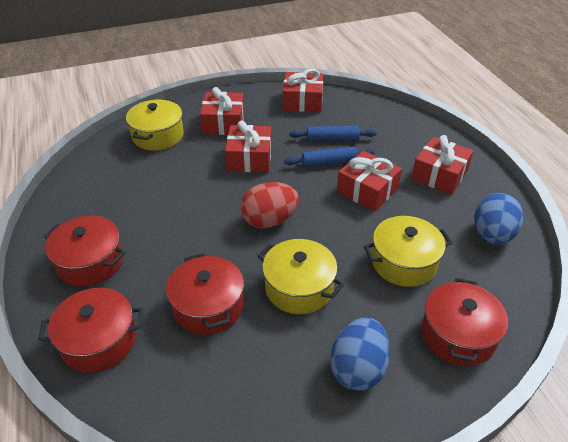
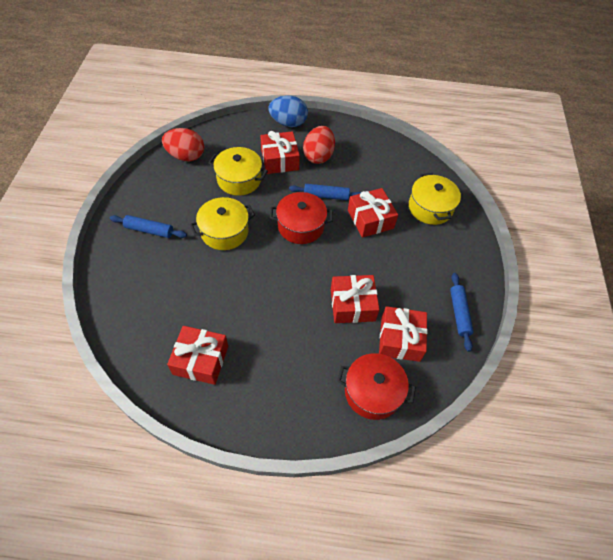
blue egg: [330,317,390,391] [474,193,523,245] = 2 -> [269,96,308,127] = 1
blue rolling pin: [284,147,375,167] [289,126,377,141] = 2 -> [110,215,187,238] [289,184,361,200] [450,273,473,352] = 3
red egg: [240,182,299,229] = 1 -> [162,128,204,161] [303,126,335,164] = 2
red pot: [38,288,143,373] [44,216,125,287] [166,253,244,335] [422,278,508,366] = 4 -> [270,192,333,244] [337,353,416,420] = 2

